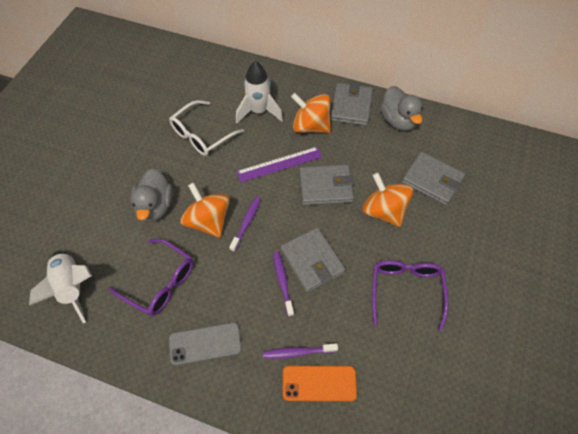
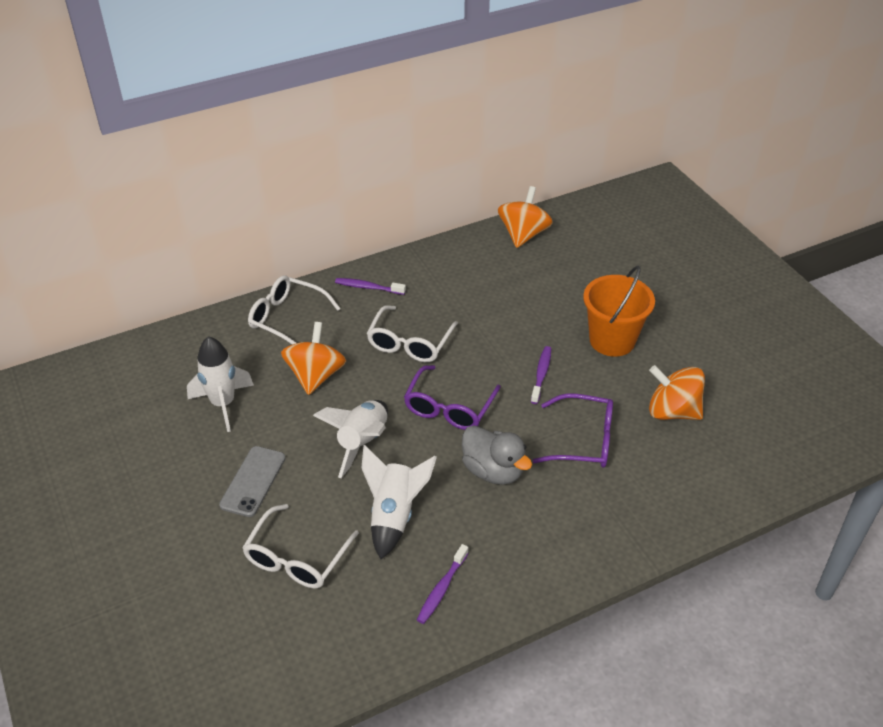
grey duck: [131,169,173,222] [380,86,423,131] = 2 -> [462,425,532,485] = 1
grey wallet: [280,227,346,292] [299,165,354,205] [330,82,373,126] [402,152,465,206] = 4 -> none = 0
orange bucket: none = 0 -> [583,265,655,357] = 1
orange phone: [283,366,357,401] = 1 -> none = 0
purple ruler: [236,147,322,182] = 1 -> none = 0
white glasses: [169,100,244,156] = 1 -> [242,504,359,589] [248,275,341,345] [367,305,458,362] = 3
white rocket: [29,251,92,323] [236,61,283,123] = 2 -> [187,336,254,432] [313,400,388,478] [361,445,437,559] = 3

